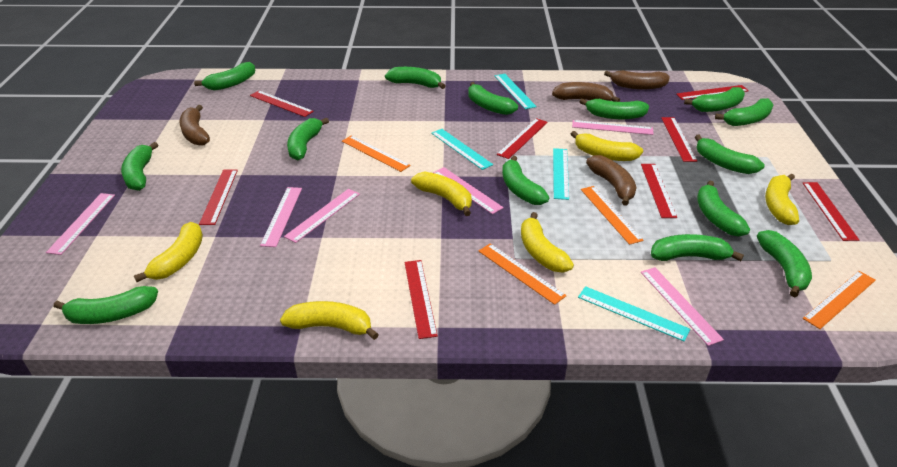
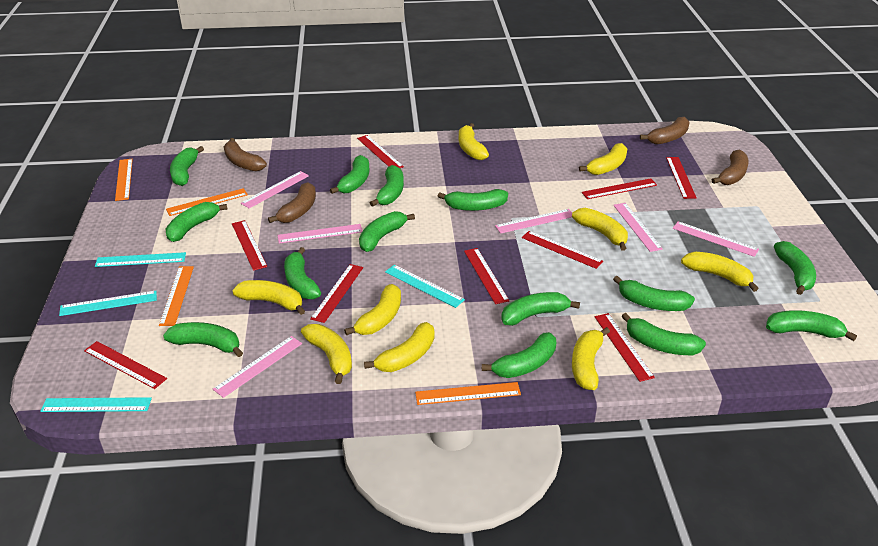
red ruler: [199,170,238,225] [250,91,314,117] [404,260,438,339] [497,118,548,159] [641,164,677,218] [661,117,697,162] [676,85,749,100] [803,182,859,241] = 8 -> [84,341,167,389] [232,220,267,271] [310,264,363,323] [357,135,404,168] [464,248,510,304] [522,231,603,269] [582,178,657,199] [595,313,655,382] [666,157,697,199] = 9
yellow banana: [134,222,203,282] [280,301,379,340] [411,172,472,216] [521,212,574,272] [571,131,643,161] [765,174,799,225] = 6 -> [232,280,305,315] [301,324,352,384] [344,284,401,335] [364,322,435,372] [459,123,489,160] [572,208,628,251] [572,327,610,390] [579,143,627,175] [681,252,759,292] = 9

